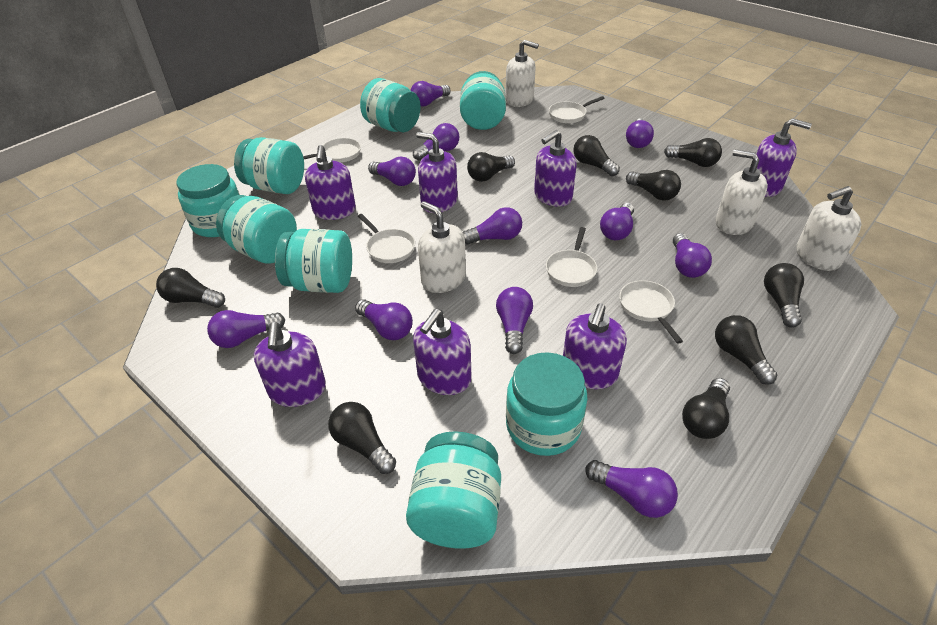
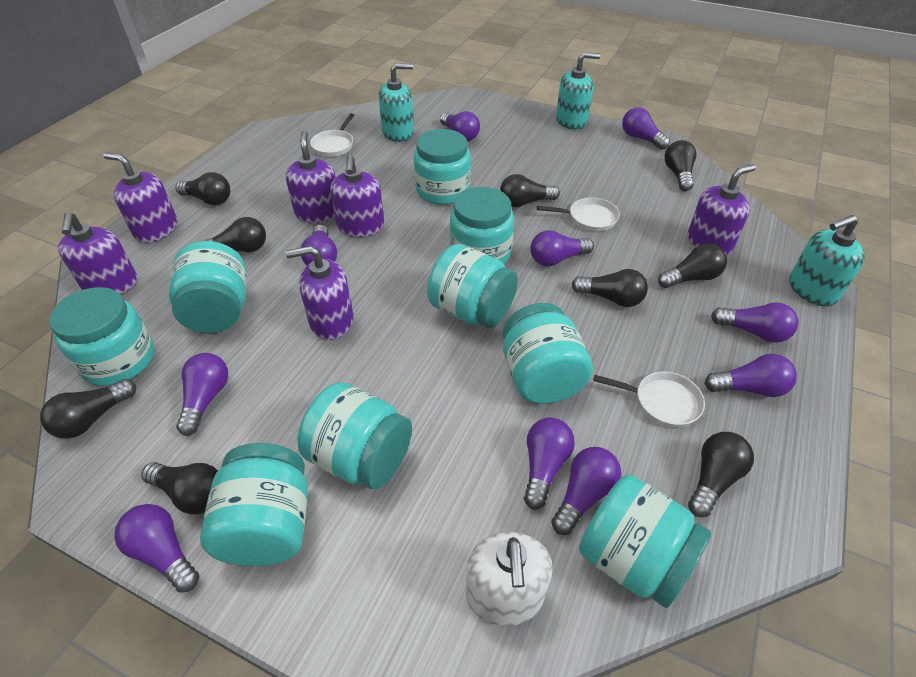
purple light bulb: [207,310,285,348] [355,299,413,340] [368,156,416,186] [411,81,450,107] [413,123,459,161] [463,207,522,245] [496,287,533,354] [585,460,678,518] [600,203,634,240] [626,118,654,148] [673,233,712,278] = 11 -> [114,504,199,593] [176,353,228,436] [301,225,337,266] [440,111,480,141] [524,418,575,510] [530,230,594,266] [551,447,621,535] [622,107,670,150] [704,354,797,397] [711,302,798,343] = 10
purple soap dispenser: [254,322,326,407] [305,145,356,220] [413,309,472,395] [416,132,458,213] [534,130,577,207] [563,303,627,389] [757,118,812,197] = 7 -> [58,212,137,294] [104,152,177,243] [286,131,336,224] [286,246,353,340] [330,154,384,237] [687,164,756,256] = 6
turquoise jar: [176,164,240,237] [216,195,297,264] [234,137,304,194] [275,229,352,293] [360,78,421,132] [406,431,501,549] [460,71,506,130] [506,352,587,456] = 8 -> [49,287,154,386] [169,241,246,333] [200,443,308,566] [297,382,412,489] [414,129,471,205] [427,244,518,328] [450,187,514,263] [503,303,593,404] [579,474,712,608] = 9
turquoise soap dispenser: none = 0 -> [379,63,414,142] [556,52,600,130] [789,215,865,306] = 3
white pan: [303,138,361,163] [358,214,415,263] [546,227,597,287] [549,96,605,123] [619,280,683,344] = 5 -> [310,113,354,157] [537,197,620,231] [593,371,705,427] = 3
white soap dispenser: [418,201,466,293] [506,40,539,107] [716,150,768,235] [796,186,861,271] = 4 -> [466,532,552,626] = 1

